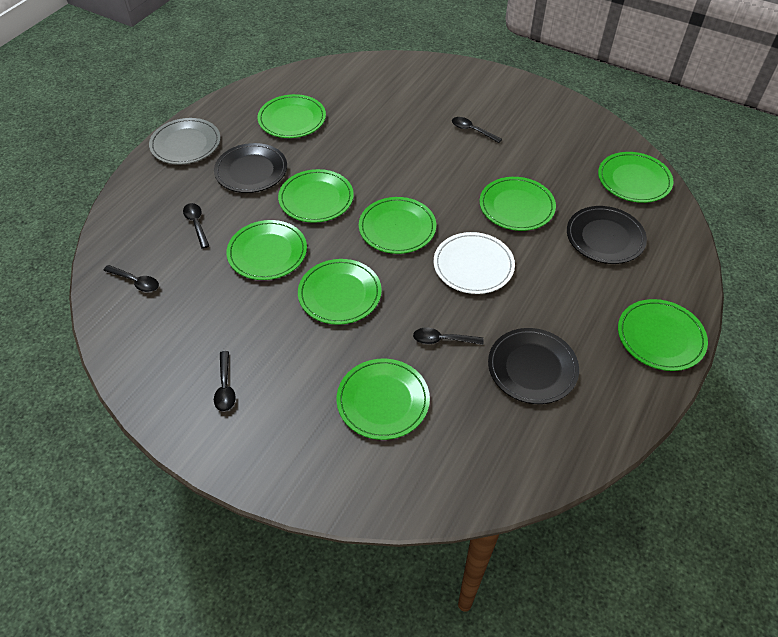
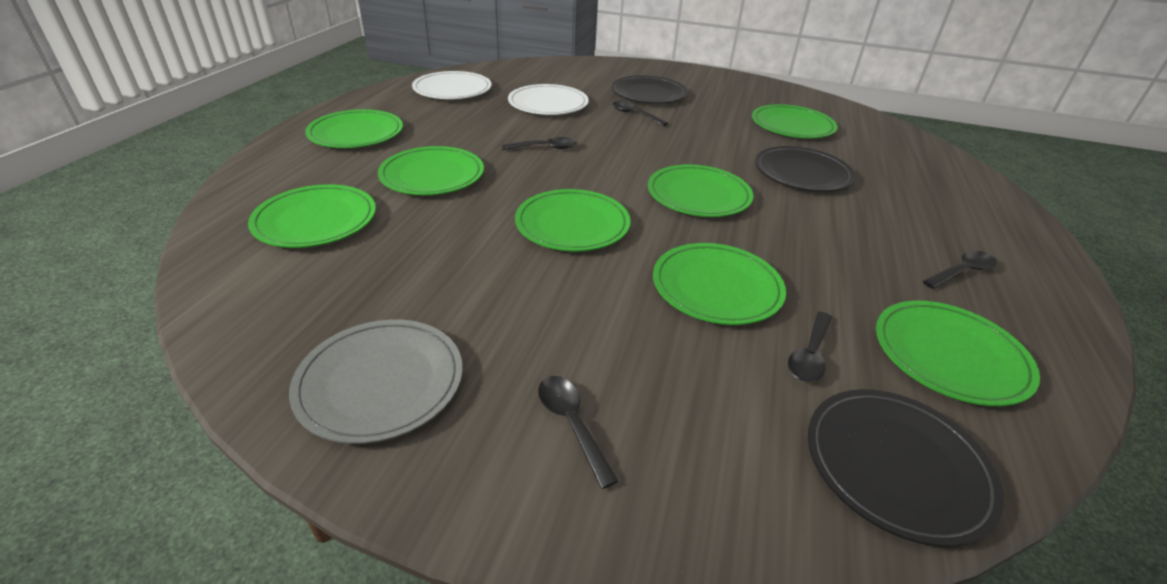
green plate: [227,220,307,280] [257,94,326,138] [278,169,354,223] [298,259,382,325] [337,359,430,440] [359,197,436,254] [479,177,556,231] [598,152,674,203] [618,299,708,371] = 9 -> [248,184,376,248] [305,109,403,148] [378,146,484,195] [515,189,631,251] [648,164,753,217] [653,243,786,325] [752,104,837,138] [876,301,1040,406] = 8
white plate: [434,232,515,294] = 1 -> [412,71,491,99] [508,84,589,115] = 2

